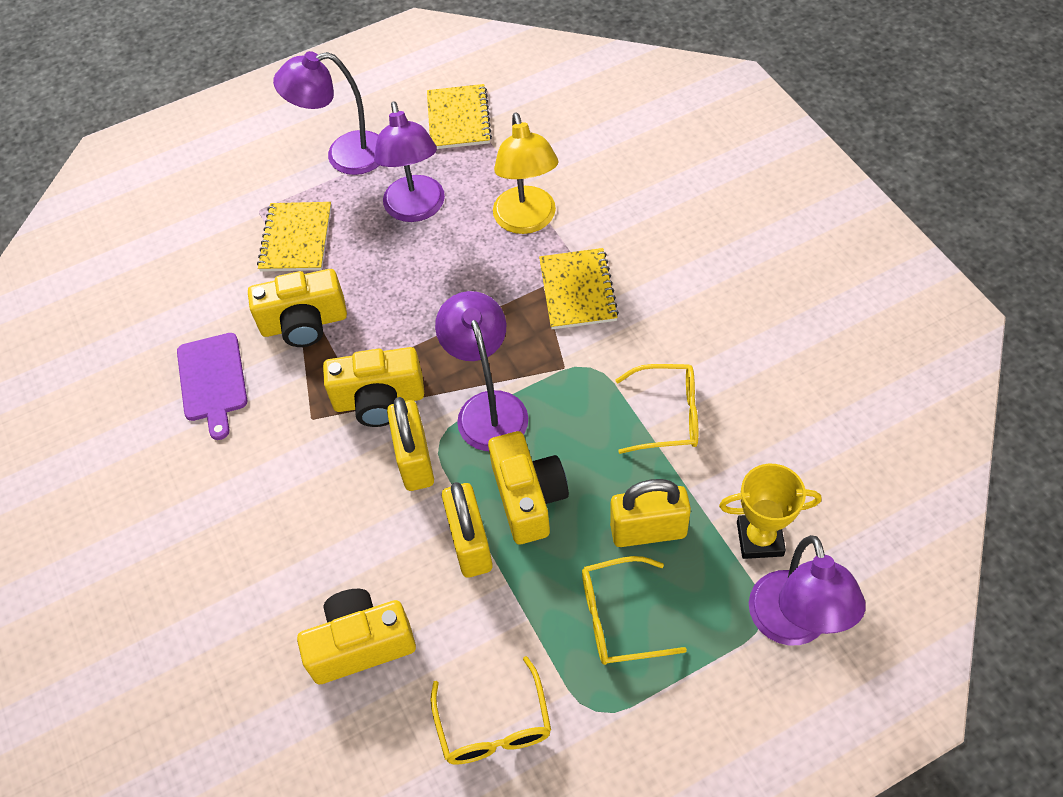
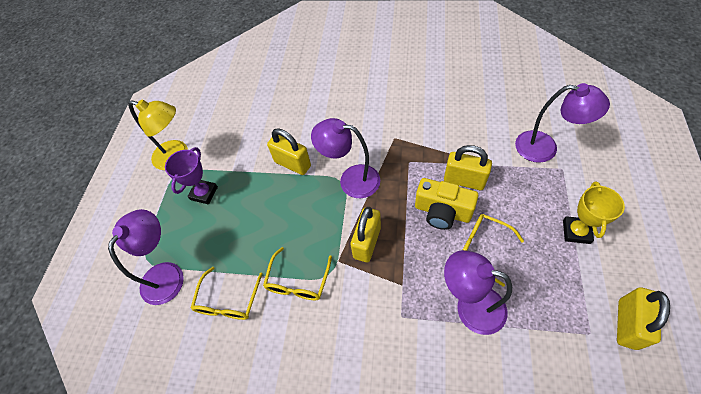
purple cutting board: [177,333,247,440] = 1 -> none = 0
purple trophy: none = 0 -> [165,147,218,204] = 1
yellow camera: [248,269,347,347] [297,589,416,684] [323,347,424,427] [488,431,569,544] = 4 -> [415,178,478,230] = 1
yellow notebook: [257,202,331,272] [427,84,492,149] [539,248,619,329] = 3 -> none = 0
yellow padlock: [387,397,434,491] [442,482,493,578] [610,479,691,547] = 3 -> [267,128,311,175] [351,207,381,262] [444,145,492,190] [617,287,670,350] = 4

